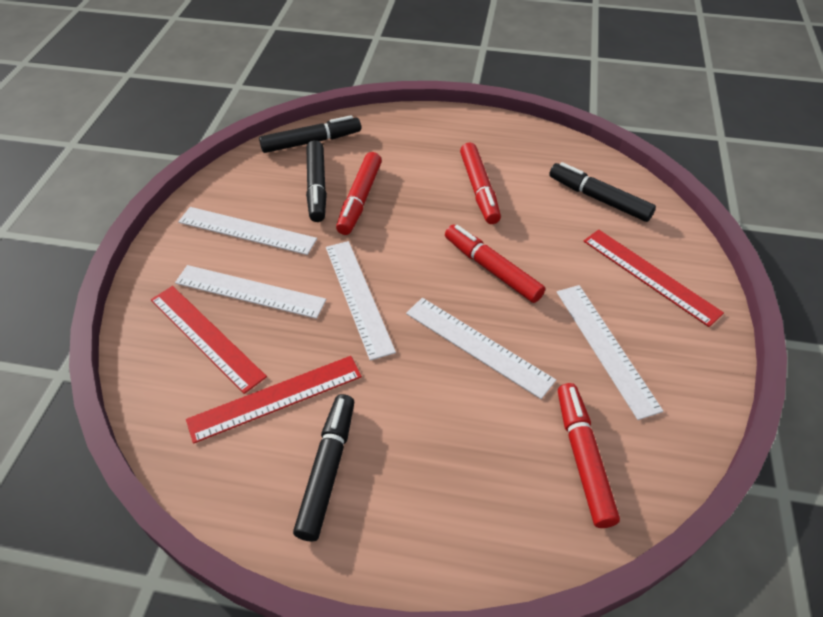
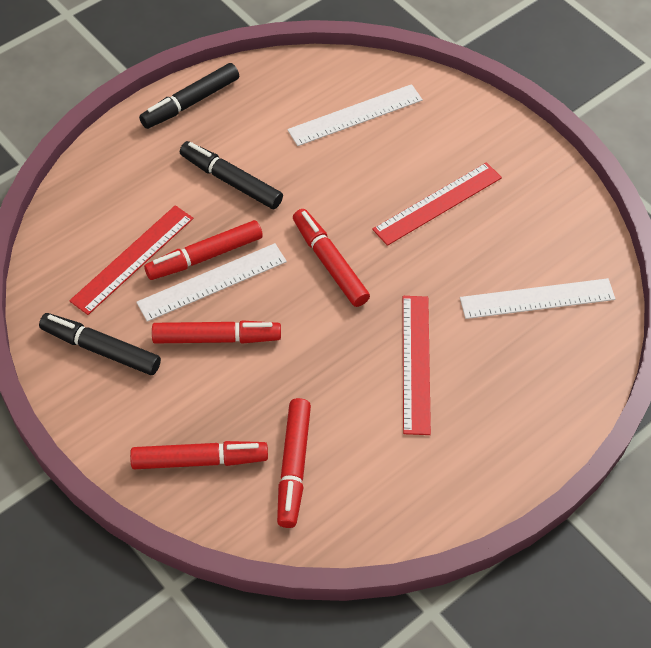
black marker: [259,115,361,153] [293,394,354,541] [306,140,327,222] [549,162,656,222] = 4 -> [39,313,161,375] [139,63,239,129] [180,141,283,209] = 3
red marker: [336,152,382,235] [445,225,545,303] [460,143,501,224] [558,383,620,528] = 4 -> [130,441,268,469] [144,220,263,280] [152,320,281,344] [277,398,311,528] [293,209,370,307] = 5
white ruler: [175,265,326,319] [178,207,317,255] [326,241,396,361] [406,298,556,399] [557,285,663,420] = 5 -> [136,243,287,322] [287,84,423,146] [460,278,615,319] = 3

